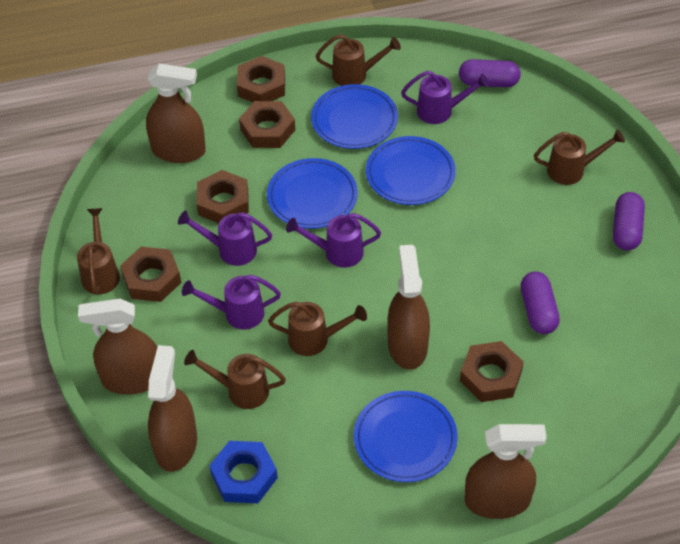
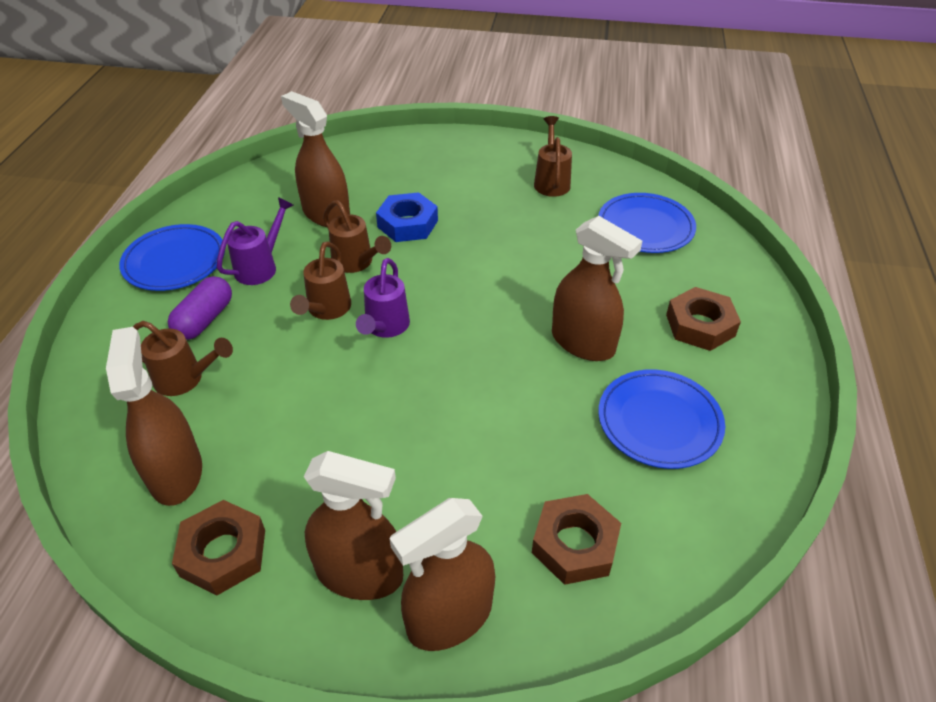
blue plate: [267,158,358,229] [311,84,398,149] [354,391,458,482] [366,136,456,205] = 4 -> [119,224,225,291] [598,193,696,253] [598,369,725,469] = 3
brown nut: [120,247,181,302] [197,170,249,223] [237,56,285,102] [239,101,295,148] [460,341,524,402] = 5 -> [172,500,265,596] [532,494,621,585] [666,287,741,351] = 3
brown watering can: [77,208,120,294] [184,350,286,409] [268,302,367,356] [316,34,401,86] [534,129,625,185] = 5 -> [133,321,233,396] [290,242,351,320] [323,200,391,273] [534,116,572,197] = 4
purple capsule: [459,59,521,87] [520,271,560,334] [613,192,645,250] = 3 -> [168,276,232,340] = 1
purple watering can: [178,210,272,266] [182,275,281,329] [286,213,381,268] [401,71,489,124] = 4 -> [217,197,294,285] [356,258,410,338] = 2

